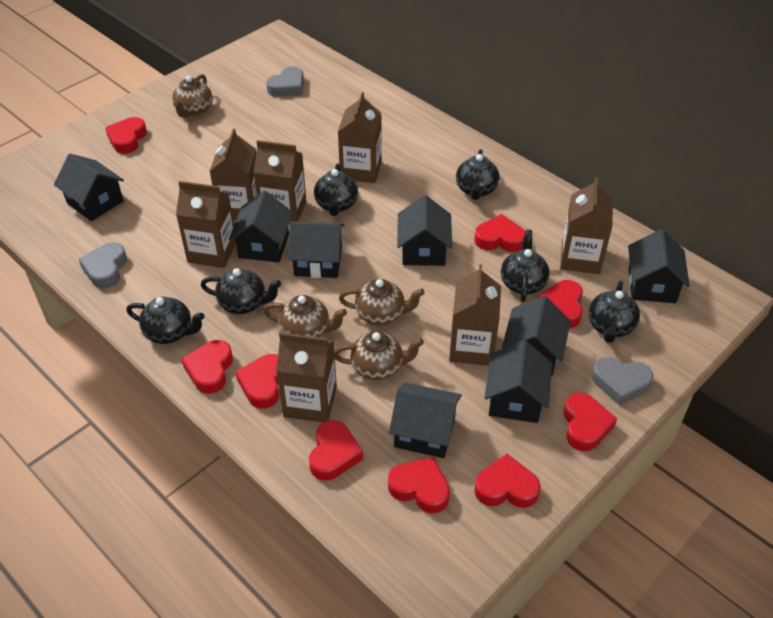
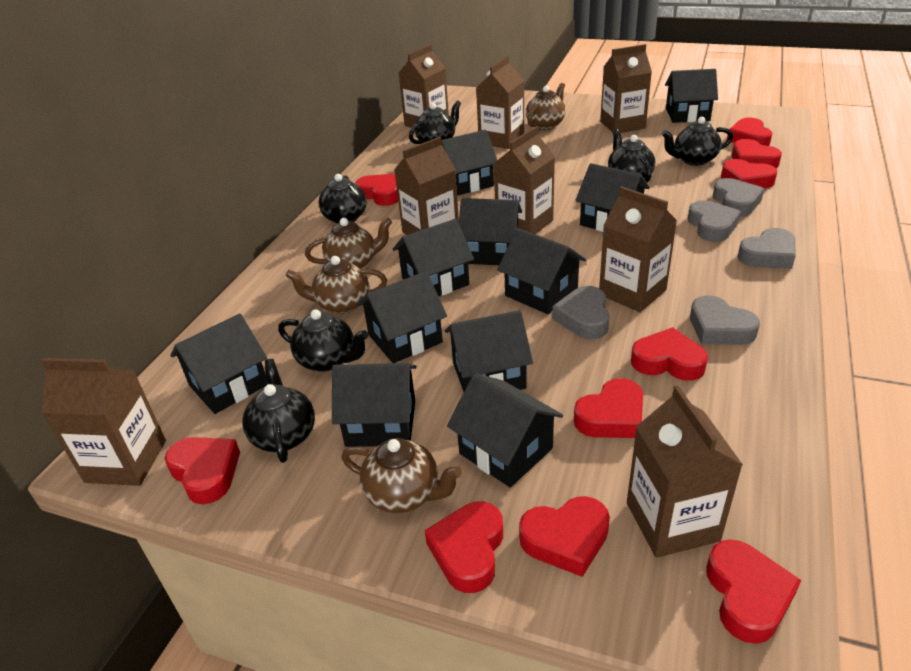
black house: [54,153,124,221] [229,191,293,263] [288,221,344,278] [389,382,462,458] [397,195,452,266] [484,340,552,423] [502,296,571,376] [628,229,690,303] = 8 -> [170,314,267,414] [332,363,417,447] [357,271,447,363] [393,219,474,296] [441,130,497,196] [445,310,533,392] [447,373,563,487] [459,198,522,265] [497,228,586,314] [575,163,650,232] [665,69,718,123] = 11
brown carton: [176,181,236,268] [209,128,257,220] [253,140,306,222] [276,332,337,422] [338,92,382,183] [449,264,501,366] [560,177,613,274] = 7 -> [41,358,166,486] [394,137,459,235] [399,44,449,128] [476,56,524,149] [494,126,555,234] [599,186,677,312] [600,44,652,133] [627,385,743,558] = 8
grey heart: [79,242,127,288] [266,66,304,97] [592,357,654,406] = 3 -> [552,286,610,339] [688,200,741,242] [690,295,760,345] [713,178,764,217] [738,228,796,269] = 5
red heart: [105,117,147,154] [181,340,233,394] [235,354,279,409] [309,420,363,481] [388,457,450,514] [474,214,526,252] [474,454,541,508] [538,280,583,329] [564,393,617,451] = 9 -> [165,437,240,504] [355,174,398,206] [425,502,503,593] [519,496,610,577] [574,378,643,438] [631,327,708,381] [706,539,801,644] [721,159,777,188] [727,118,773,146] [732,139,782,168] = 10

